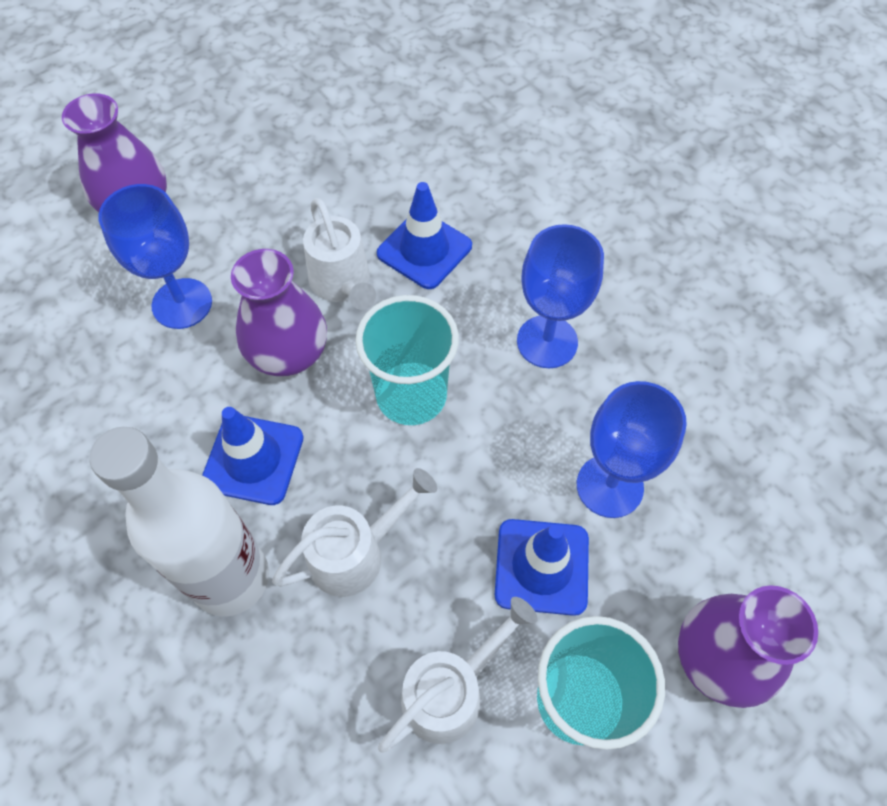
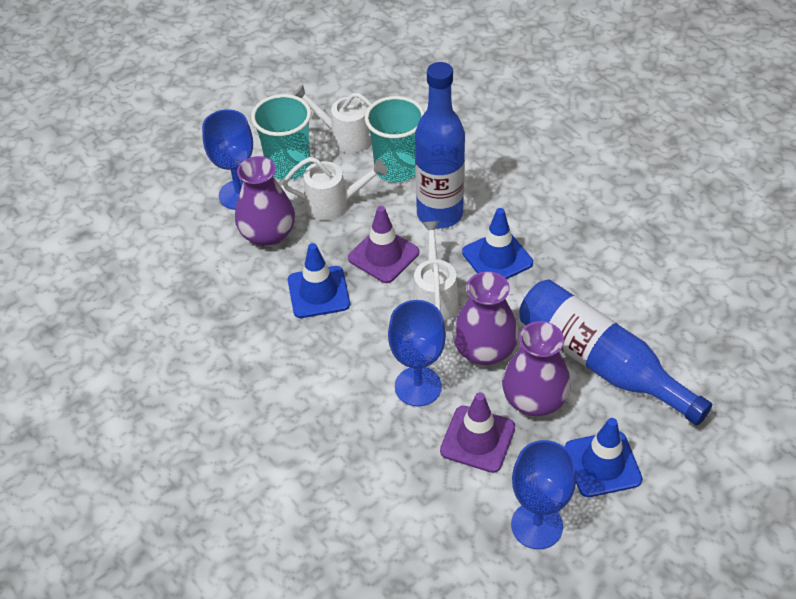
blue bottle: none = 0 -> [415,62,465,228] [519,279,712,425] = 2
purple traffic cone: none = 0 -> [348,206,419,283] [440,392,515,473] = 2
white bottle: [90,427,269,616] = 1 -> none = 0

